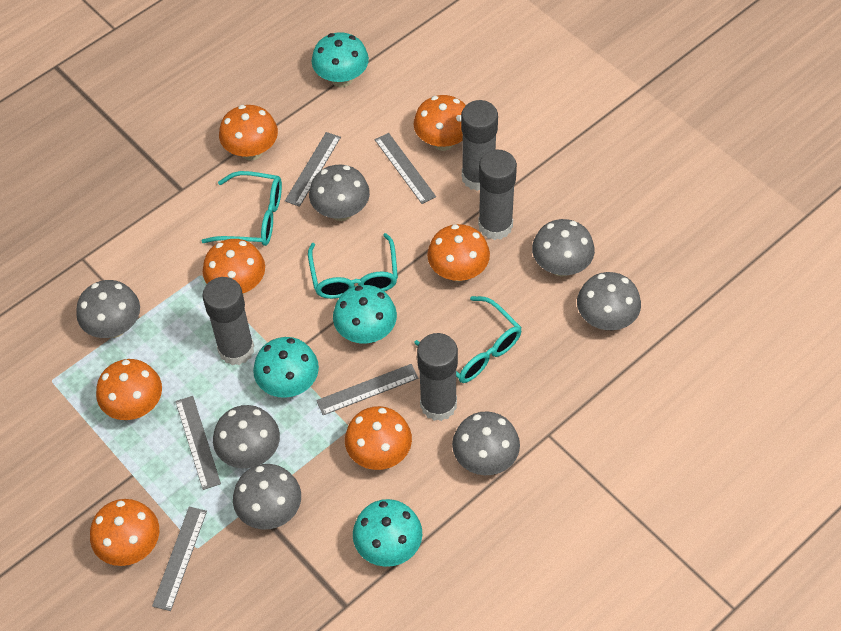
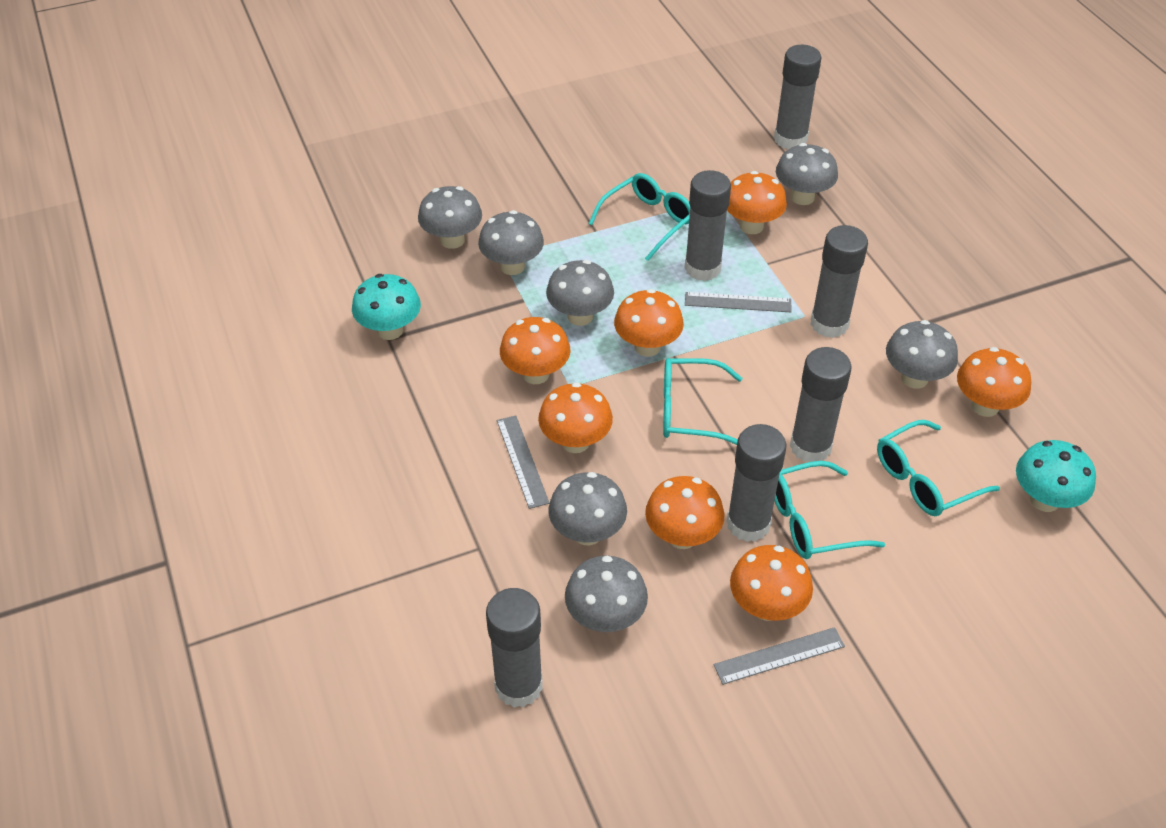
grey glue stick: [202,277,254,365] [417,333,458,421] [461,100,498,191] [478,150,517,240] = 4 -> [486,588,543,708] [684,170,731,281] [727,424,786,542] [774,45,822,149] [790,347,852,462] [810,225,868,338] = 6
grey ruler: [152,507,207,611] [175,396,221,490] [285,132,341,207] [316,364,419,415] [375,133,436,204] = 5 -> [497,415,549,509] [685,292,792,312] [714,627,845,685] = 3
turquoise glasses: [201,171,282,246] [308,233,398,299] [414,296,522,383] = 3 -> [589,173,690,261] [663,358,742,445] [775,461,885,559] [877,420,1000,516] = 4
turquoise mushroom: [253,337,319,398] [312,32,369,87] [333,285,397,343] [353,499,422,567] = 4 -> [352,274,421,340] [1016,440,1096,512] = 2

